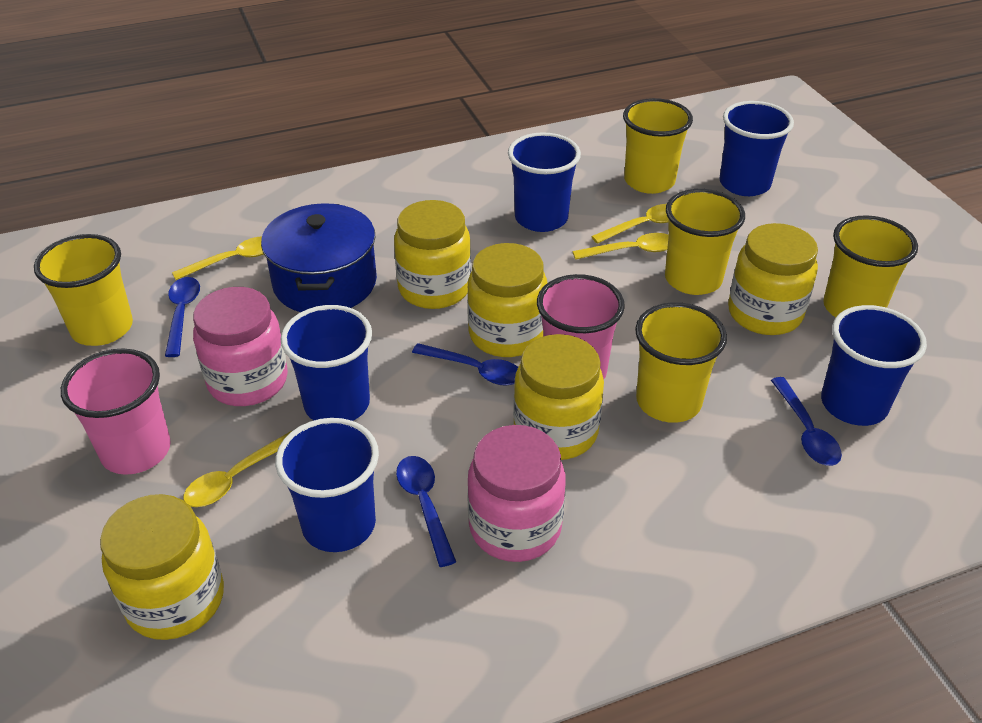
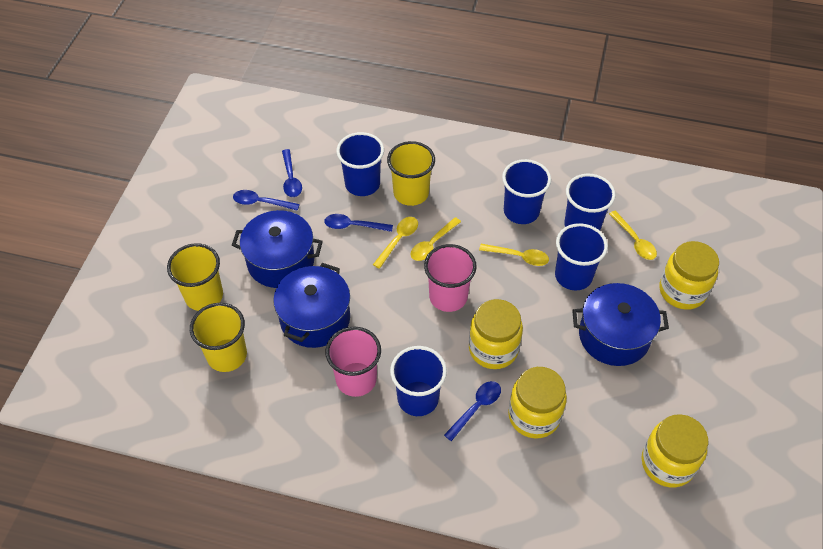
blue pot: [261,203,377,312] = 1 -> [232,210,323,288] [273,263,350,348] [572,283,669,366] = 3
pink jar: [193,287,288,406] [467,425,566,562] = 2 -> none = 0
yellow cup: [34,234,133,346] [623,98,693,194] [635,302,727,423] [665,189,745,295] [823,215,918,317] = 5 -> [167,243,223,311] [190,303,247,372] [387,141,435,206] = 3
yellow jar: [100,494,224,640] [394,200,471,309] [467,243,548,357] [513,334,604,460] [728,223,818,335] = 5 -> [469,299,523,369] [508,367,567,439] [642,414,708,488] [659,241,719,310] = 4

